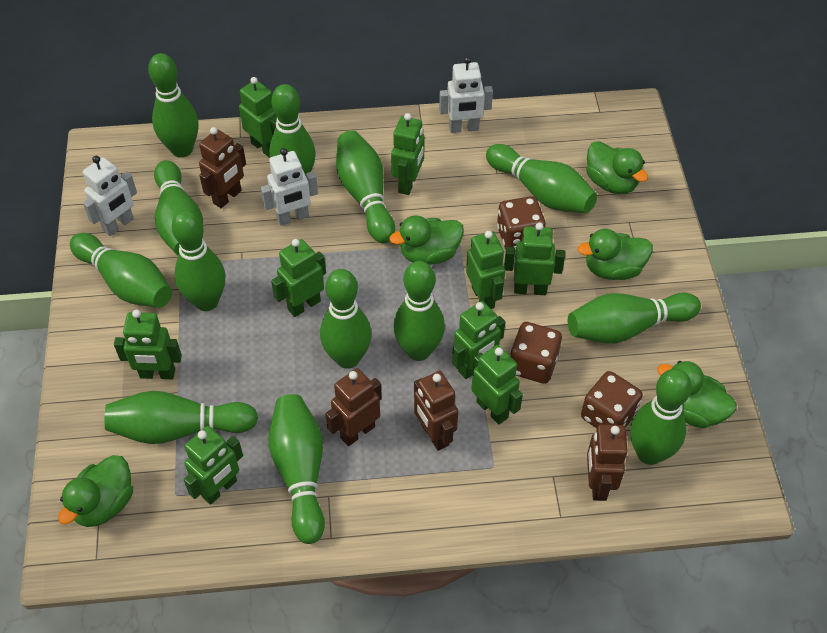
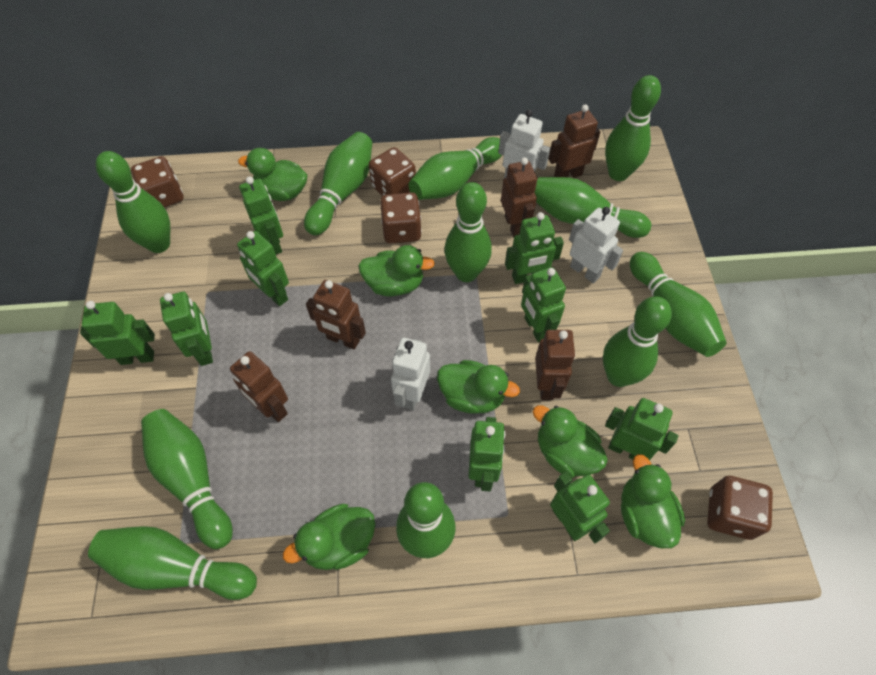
brown dice: [497,196,546,251] [510,322,562,384] [581,371,643,428] = 3 -> [131,156,184,208] [368,147,416,196] [380,192,422,244] [707,476,773,540] = 4
brown robot: [199,127,246,208] [325,368,382,446] [414,371,458,451] [587,424,628,501] = 4 -> [230,351,288,422] [306,280,366,350] [501,157,537,237] [535,330,575,400] [549,104,600,178] = 5
green bowling pin: [70,233,172,308] [105,391,258,444] [148,53,199,158] [154,160,203,255] [171,210,225,311] [268,394,325,544] [269,84,316,175] [320,269,372,369] [336,130,395,243] [393,261,445,361] [486,144,597,213] [568,293,701,343] [630,369,692,465] = 13 -> [88,526,257,600] [95,151,170,253] [141,409,233,549] [304,132,372,235] [396,482,455,558] [409,137,502,200] [445,182,492,282] [534,177,651,238] [603,296,672,387] [605,75,661,181] [630,252,727,357] = 11
green duck: [58,455,133,527] [389,215,464,265] [577,229,653,280] [586,141,648,194] [657,361,737,428] = 5 -> [238,148,308,201] [283,504,375,570] [358,245,435,296] [437,360,520,414] [533,405,608,478] [621,454,685,548] = 6

